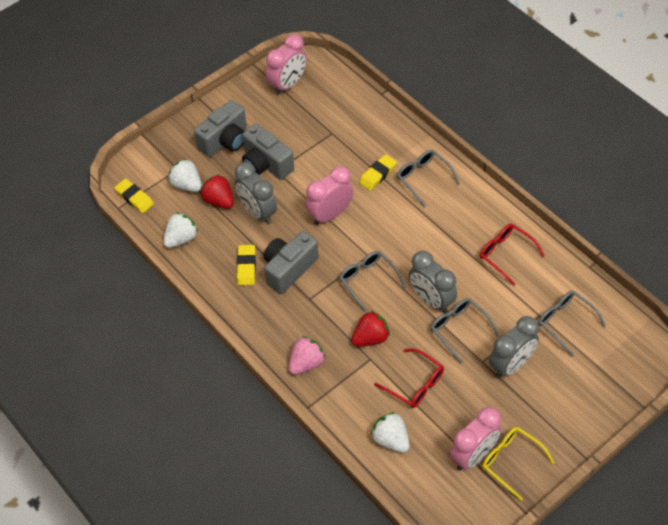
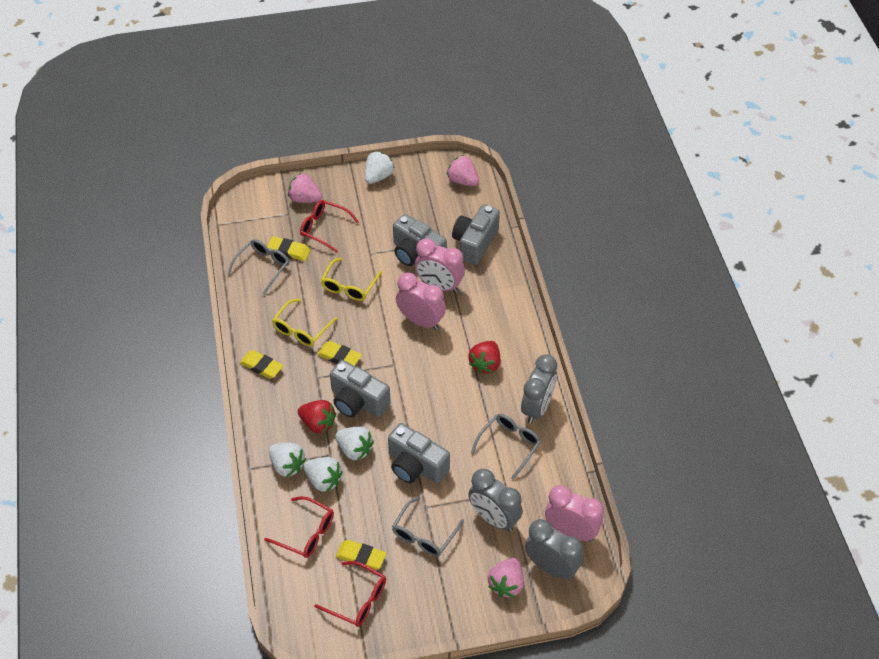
grey camera: [194,100,247,157] [242,124,294,180] [264,231,319,294] = 3 -> [330,360,391,417] [388,423,450,484] [393,214,447,266] [452,204,500,265] = 4
grey glasses: [339,251,406,313] [397,150,460,207] [431,298,499,364] [538,291,606,356] = 4 -> [227,239,289,295] [392,497,464,556] [471,414,541,480] = 3
pink strawberry: [289,336,325,375] = 1 -> [288,173,322,203] [446,155,479,186] [488,558,524,597] = 3
red glasses: [374,349,444,408] [480,224,545,286] = 2 -> [264,496,334,558] [300,200,359,253] [314,561,386,627] = 3
white strawberry: [163,212,198,248] [168,159,202,192] [371,412,410,453] = 3 -> [269,443,306,477] [304,457,343,492] [335,426,374,461] [365,151,395,184] = 4
yellow eraser: [114,179,154,213] [237,245,256,285] [359,154,397,191] = 3 -> [240,350,283,379] [267,236,311,261] [317,341,362,366] [336,540,386,570] = 4
yellow glasses: [482,427,554,501] = 1 -> [272,299,338,346] [321,258,382,301] = 2

